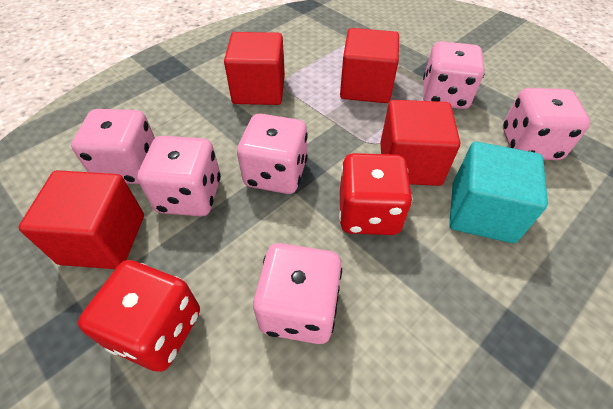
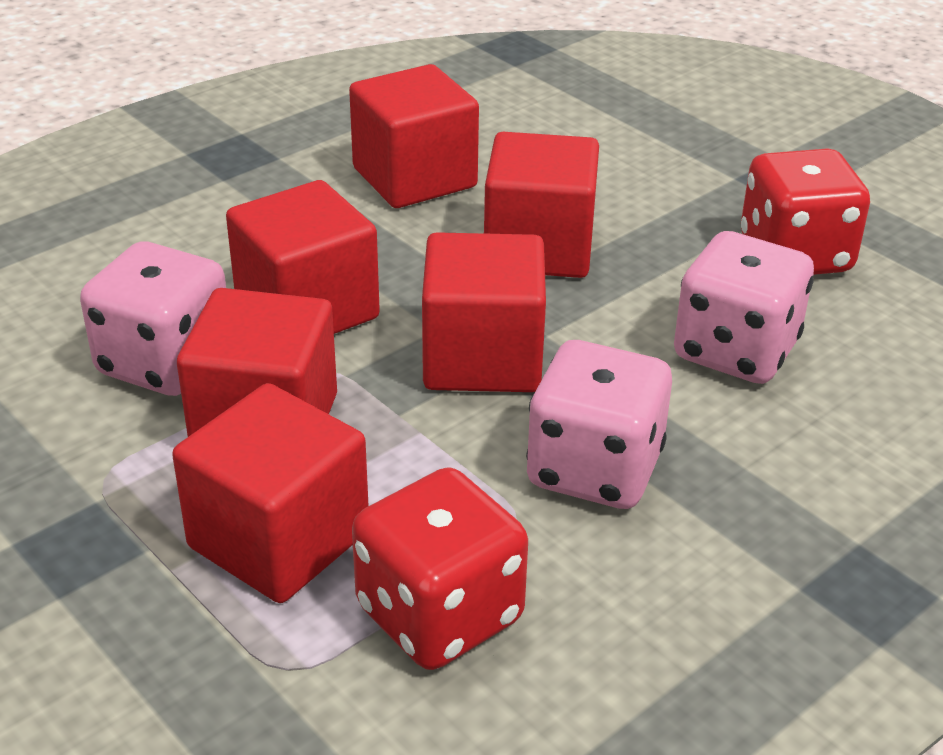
pink dice: [71,109,155,184] [137,136,221,216] [237,114,308,194] [253,243,342,344] [423,41,485,109] [503,88,590,160] = 6 -> [80,241,226,396] [526,340,672,509] [674,231,814,384] = 3
red cube: [18,170,144,269] [224,32,285,105] [340,28,399,103] [380,100,460,186] = 4 -> [172,383,369,603] [177,288,337,437] [226,180,380,334] [349,64,479,208] [422,232,546,392] [484,132,599,278] = 6
turquoise cube: [449,142,548,243] = 1 -> none = 0

